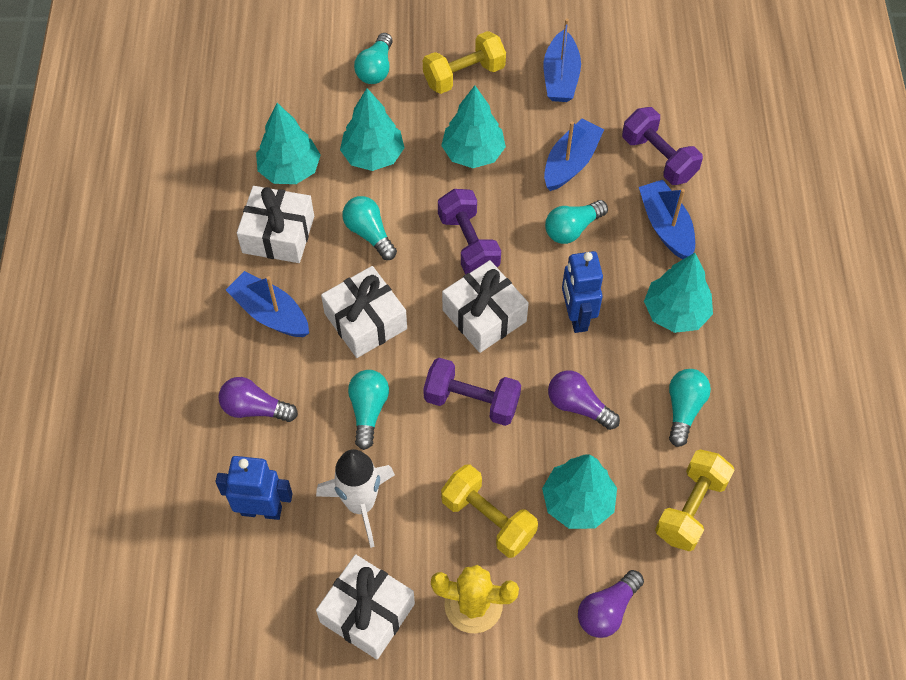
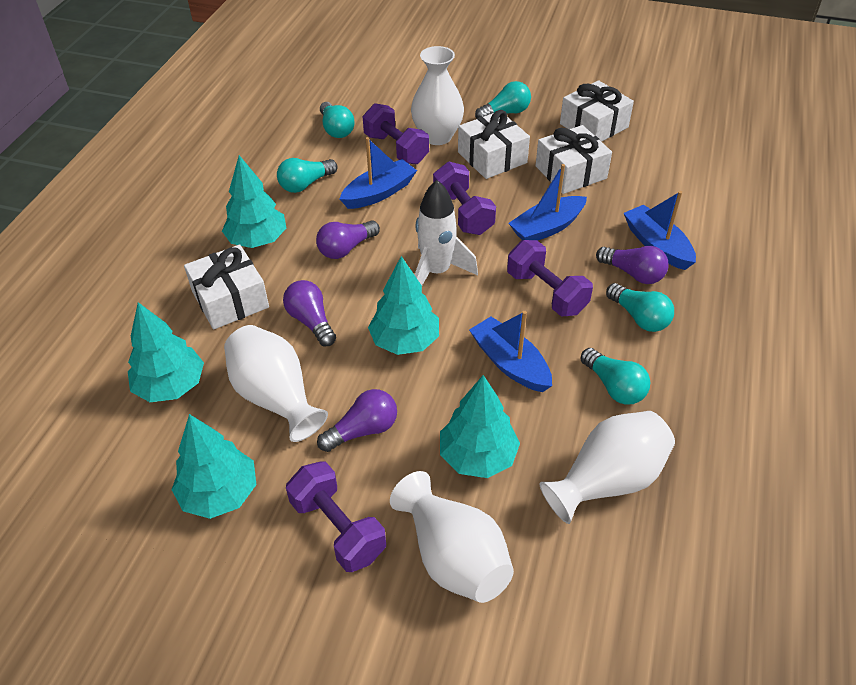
blue robot: [215,456,293,520] [562,251,603,333] = 2 -> none = 0
purple dumbbell: [423,358,521,426] [438,189,501,274] [622,107,703,185] = 3 -> [286,461,386,572] [363,103,429,164] [433,162,496,235] [507,240,593,316] = 4
purple light bulb: [218,377,298,422] [548,370,620,430] [578,570,644,638] = 3 -> [283,280,336,346] [316,220,380,259] [317,389,397,452] [596,246,669,284] = 4
white vase: none = 0 -> [224,325,328,442] [390,471,514,603] [411,46,464,145] [540,411,675,524] = 4
yellow cactus: [431,565,519,633] = 1 -> none = 0
yellow dumbbell: [423,31,506,94] [441,464,538,558] [655,449,735,551] = 3 -> none = 0

